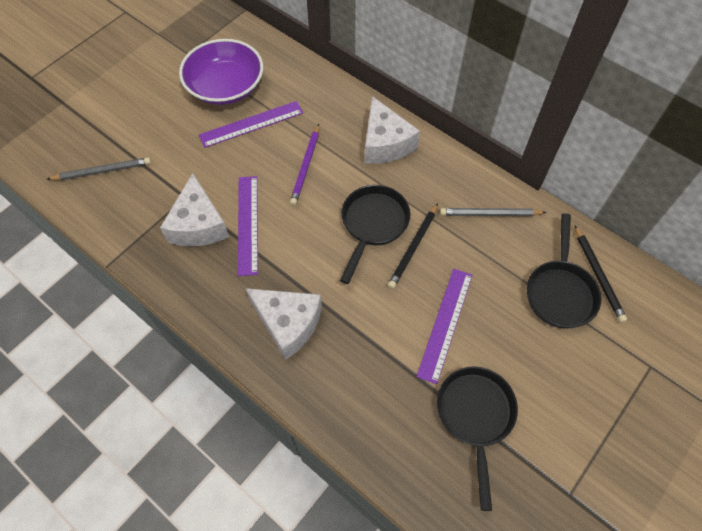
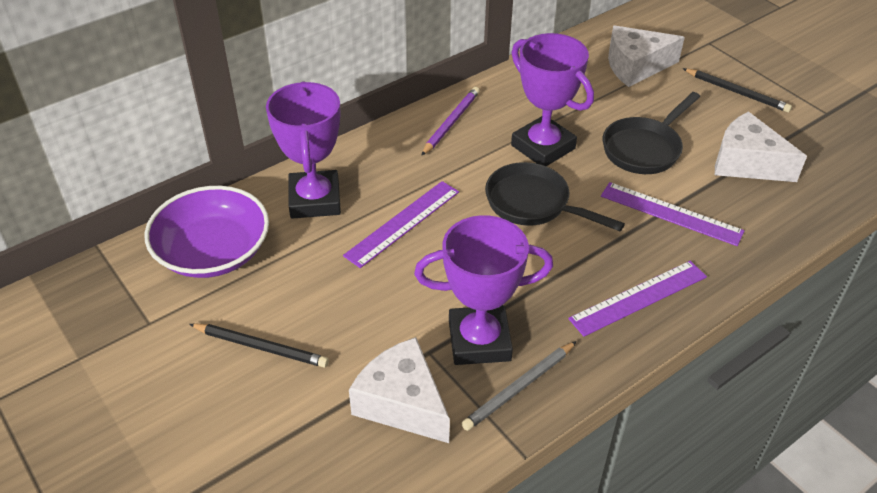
black pan: [340,185,410,284] [437,366,518,511] [527,213,601,329] = 3 -> [485,162,625,231] [603,92,700,174] = 2
grey pencil: [47,157,151,180] [440,208,547,216] = 2 -> [461,341,577,431] = 1
purple trophy: none = 0 -> [266,81,341,219] [414,215,553,365] [511,33,594,166] = 3

